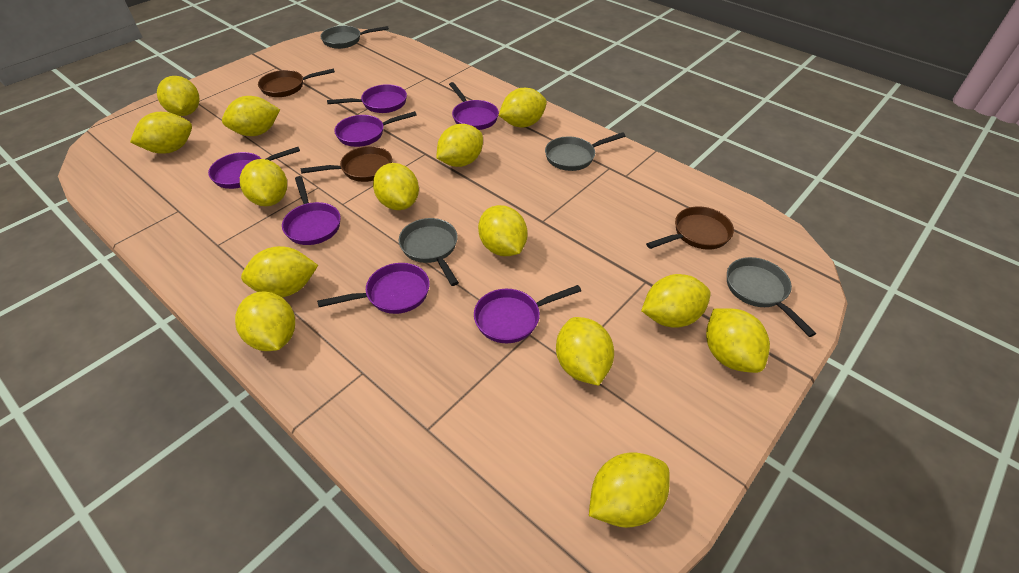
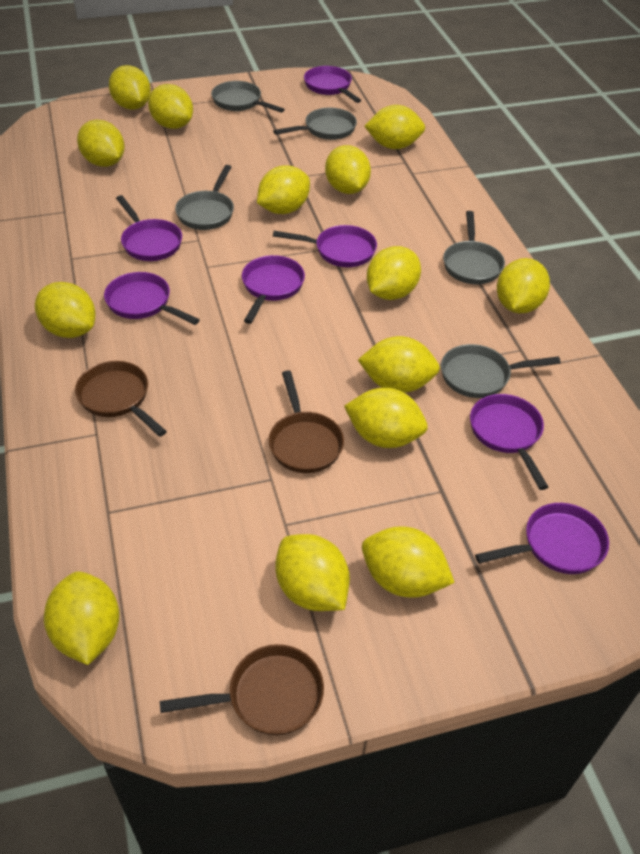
grey pan: [320,26,389,49] [399,218,459,286] [545,132,625,171] [727,257,816,337] = 4 -> [175,165,234,230] [211,81,285,113] [273,108,357,140] [441,344,561,398] [443,211,505,284] = 5

